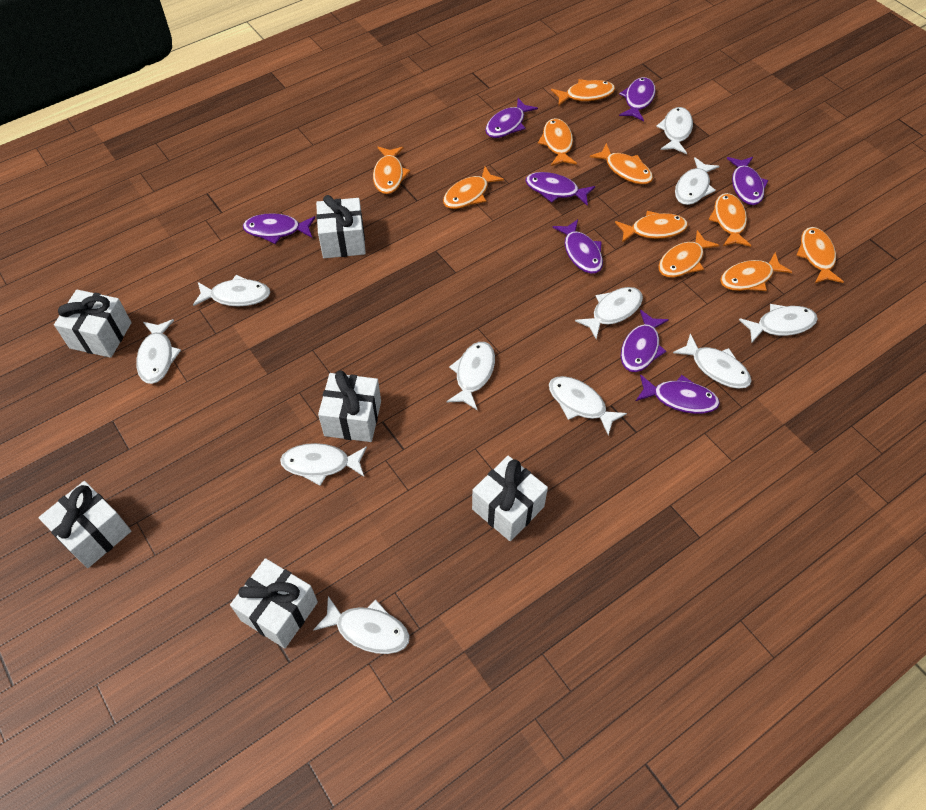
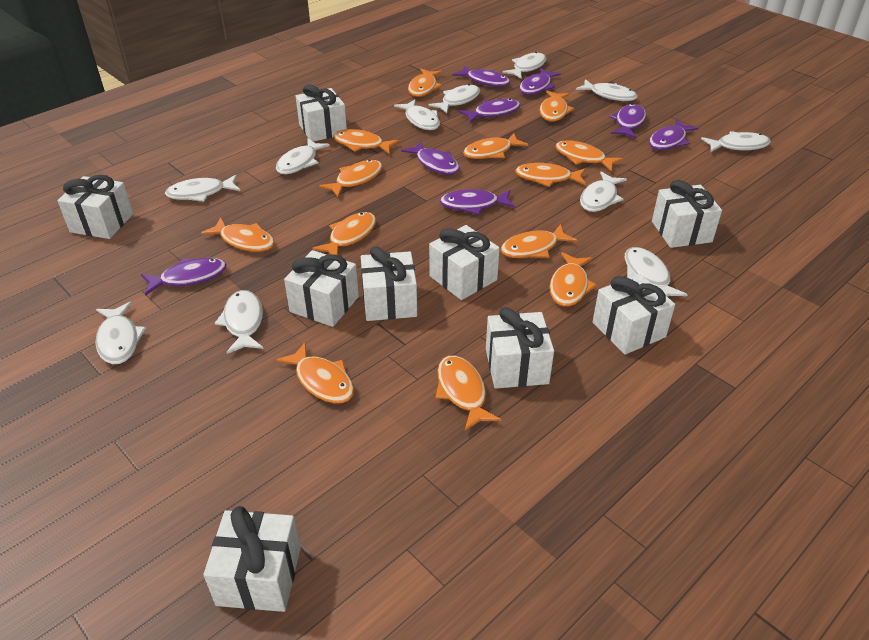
orange fish: [373,147,410,194] [443,166,504,209] [538,118,577,166] [551,79,615,106] [590,143,653,184] [615,211,688,243] [658,230,720,278] [709,193,751,247] [720,252,792,291] [796,227,844,284] = 10 -> [201,217,275,252] [276,342,354,403] [312,212,376,255] [319,160,382,197] [333,129,400,154] [408,69,442,97] [436,356,502,431] [463,133,528,159] [500,224,577,258] [515,163,586,187] [540,91,574,122] [549,252,597,307] [555,140,623,172] = 13
white gift: [39,481,131,568] [54,290,132,358] [230,558,318,648] [316,195,366,258] [318,370,381,442] [472,456,548,541] = 6 -> [57,175,133,239] [203,506,301,612] [284,250,359,327] [296,84,347,142] [361,246,417,321] [429,225,500,300] [486,307,554,389] [593,274,675,355] [652,180,722,248] = 9

